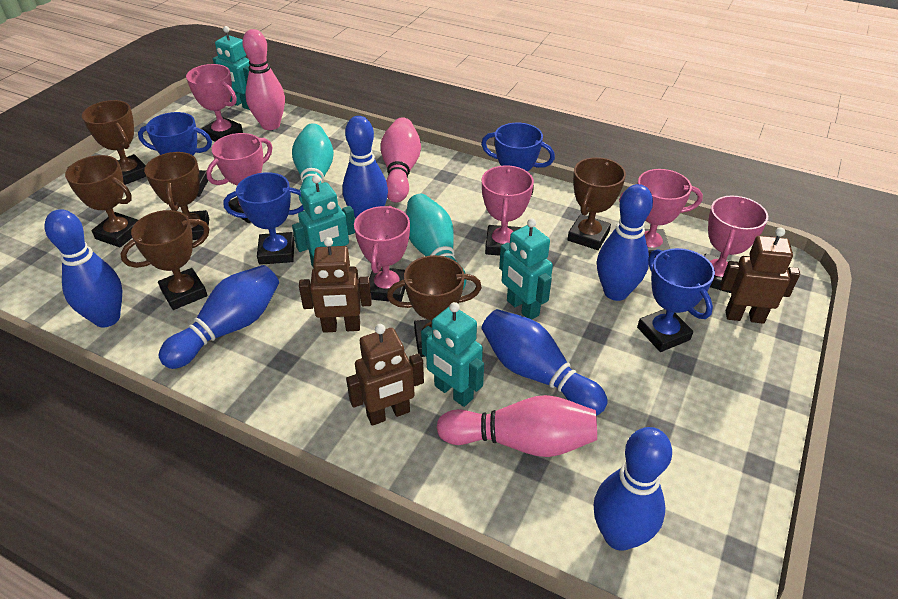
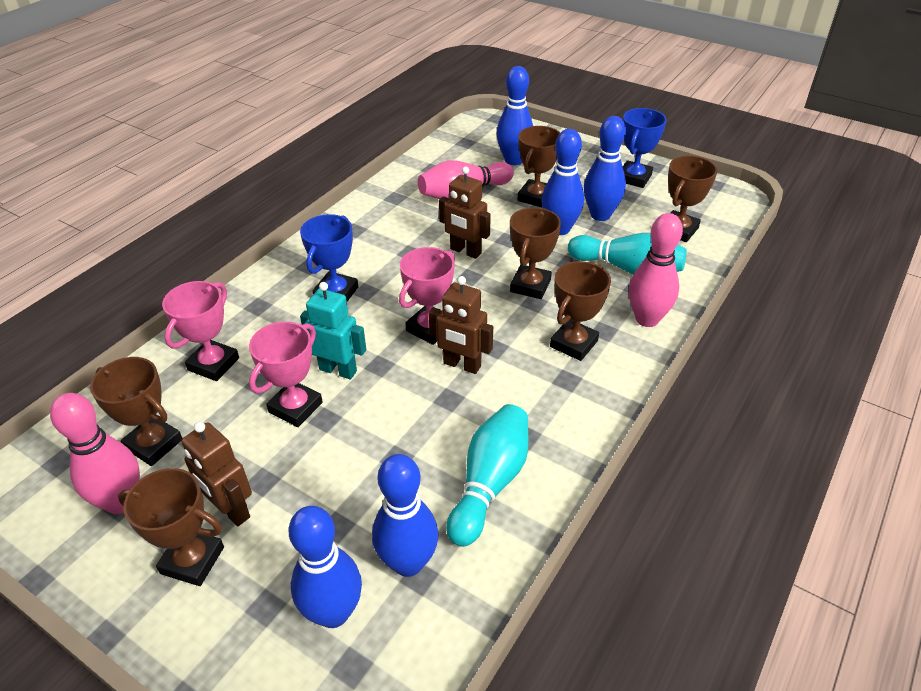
blue bowling pin: [44,209,122,328] [159,265,279,369] [343,116,388,218] [482,309,608,416] [594,427,672,551] [597,184,653,301] = 6 -> [288,506,362,628] [372,454,439,577] [496,66,533,165] [542,129,584,235] [584,116,626,221] = 5
blue trophy: [138,112,212,197] [223,172,304,265] [481,123,555,196] [637,248,715,352] = 4 -> [300,214,358,301] [623,108,667,188] = 2
pink trophy: [186,64,243,142] [206,133,273,223] [354,206,410,302] [482,165,534,256] [619,169,703,259] [704,196,768,293] = 6 -> [162,281,239,381] [249,322,323,427] [399,247,455,345] = 3
turquoise robot: [213,26,250,110] [292,175,355,268] [421,302,484,407] [499,218,553,320] = 4 -> [300,282,366,379] = 1

